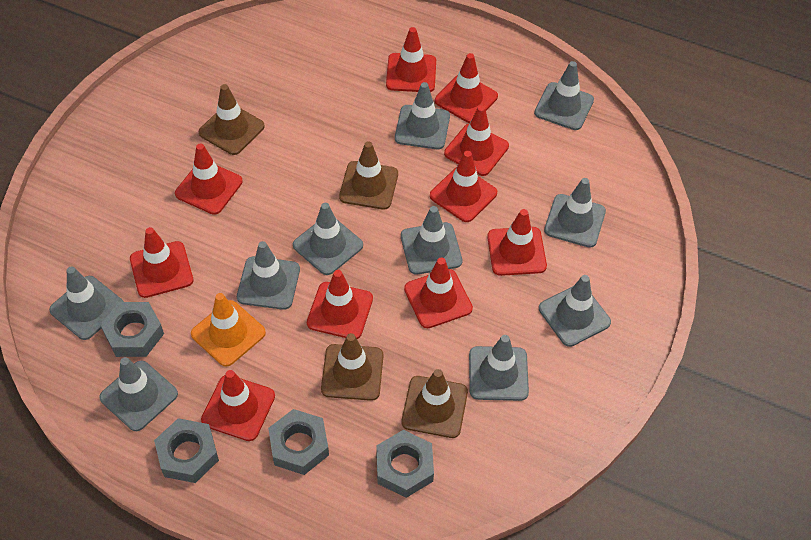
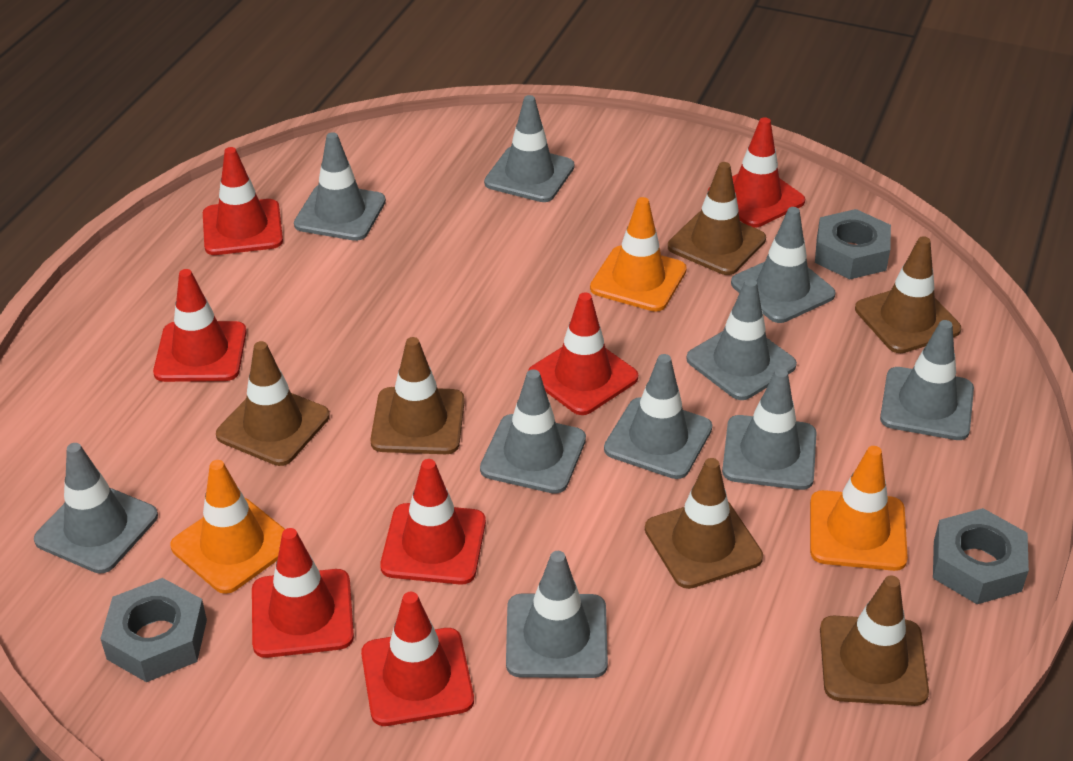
brown traffic cone: [199,84,265,155] [321,333,383,401] [339,141,398,210] [401,369,468,438] = 4 -> [216,341,330,466] [370,337,465,454] [645,458,763,589] [668,162,766,275] [820,575,929,706] [855,236,961,353] = 6
grey nut: [100,302,164,357] [154,418,219,483] [268,409,329,475] [376,430,434,498] = 4 -> [100,578,207,682] [815,209,891,279] [933,508,1029,604] = 3
orange traffic cone: [191,293,266,367] = 1 -> [170,460,285,594] [590,197,687,312] [810,446,908,571] = 3
red traffic cone: [130,227,193,298] [175,143,243,215] [201,370,275,441] [307,270,373,339] [386,27,436,92] [404,258,473,328] [430,151,497,222] [435,53,498,123] [444,105,509,176] [487,209,547,276] = 10 -> [153,269,247,382] [203,147,283,255] [252,528,354,658] [361,592,474,726] [380,459,486,585] [528,292,638,415] [708,117,805,228] = 7

